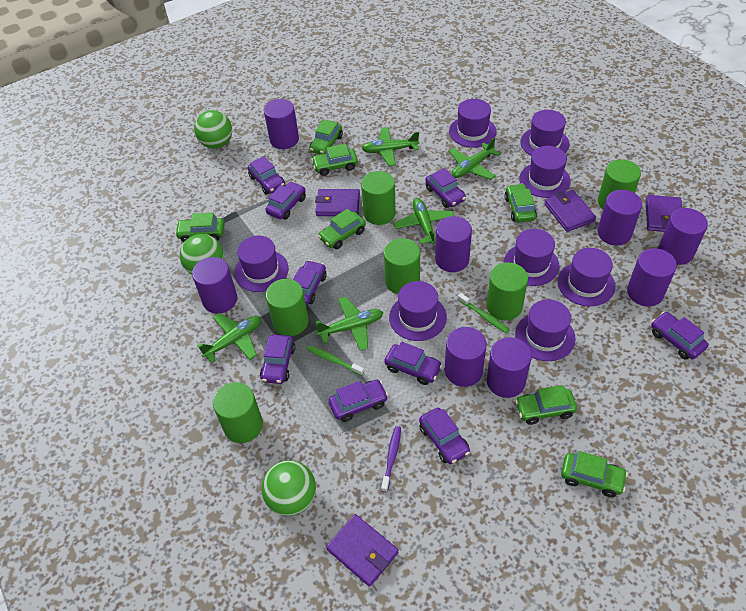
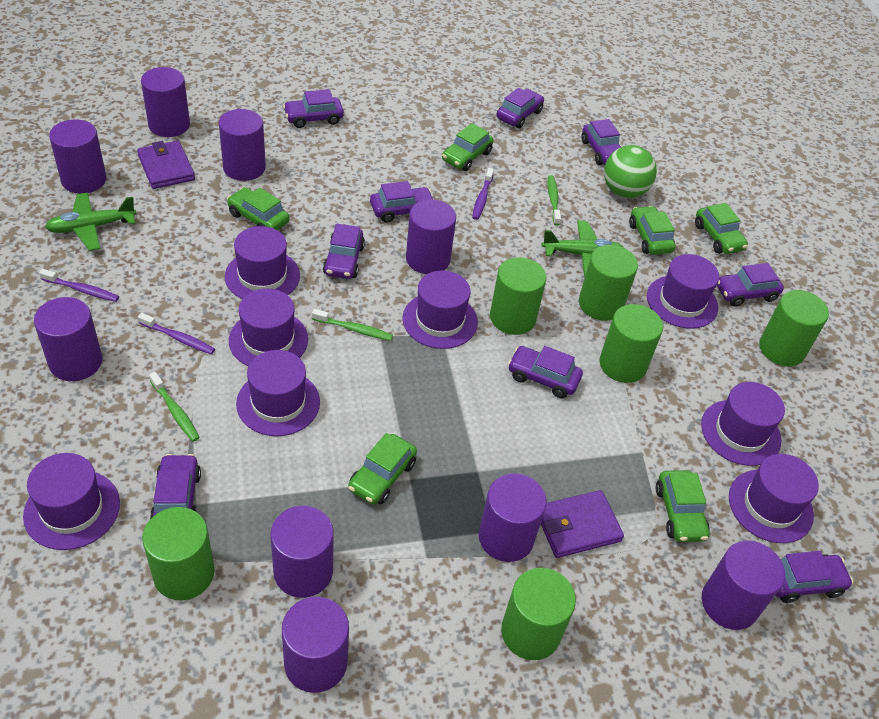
green ball: [180,234,224,275] [194,110,232,149] [262,460,316,516] = 3 -> [604,145,657,198] = 1
green car: [175,213,225,242] [309,119,343,155] [311,144,358,176] [318,209,366,249] [505,183,537,223] [515,385,577,425] [561,451,628,497] = 7 -> [227,187,290,230] [348,433,417,504] [442,123,494,171] [629,206,676,255] [656,470,710,542] [695,203,748,254] = 6
green plane: [197,313,261,363] [315,296,383,351] [361,127,419,166] [393,198,454,245] [449,137,501,180] = 5 -> [45,193,136,251] [541,220,624,278] = 2
green toothbrush: [307,345,364,376] [458,293,509,334] = 2 -> [149,372,200,442] [312,309,393,341] [548,175,561,226] = 3
purple cylinder: [192,257,237,314] [264,99,299,149] [435,216,472,272] [445,327,487,387] [487,337,532,398] [597,190,642,245] [627,248,677,306] [658,208,708,265] = 8 -> [34,297,102,381] [49,120,107,194] [141,67,190,137] [219,109,266,181] [270,506,334,598] [282,597,349,693] [406,199,456,274] [479,473,547,562] [702,540,785,630] = 9
purple toothbrush: [381,426,401,492] = 1 -> [39,269,119,302] [138,313,215,354] [472,168,494,220] = 3
purple wallet: [315,189,360,216] [326,514,398,587] [544,190,596,232] [645,195,682,232] = 4 -> [137,141,195,189] [541,490,624,558] = 2

